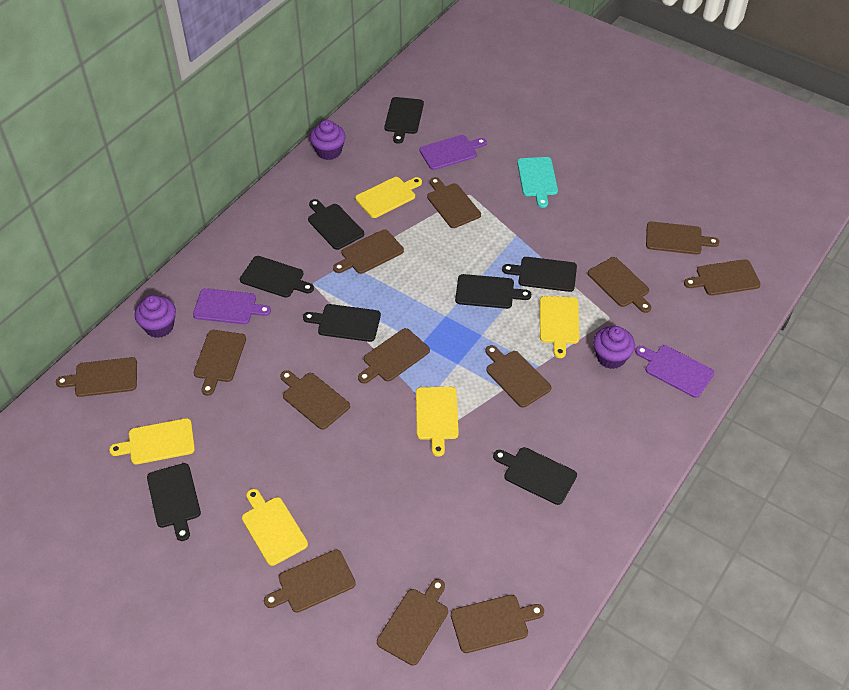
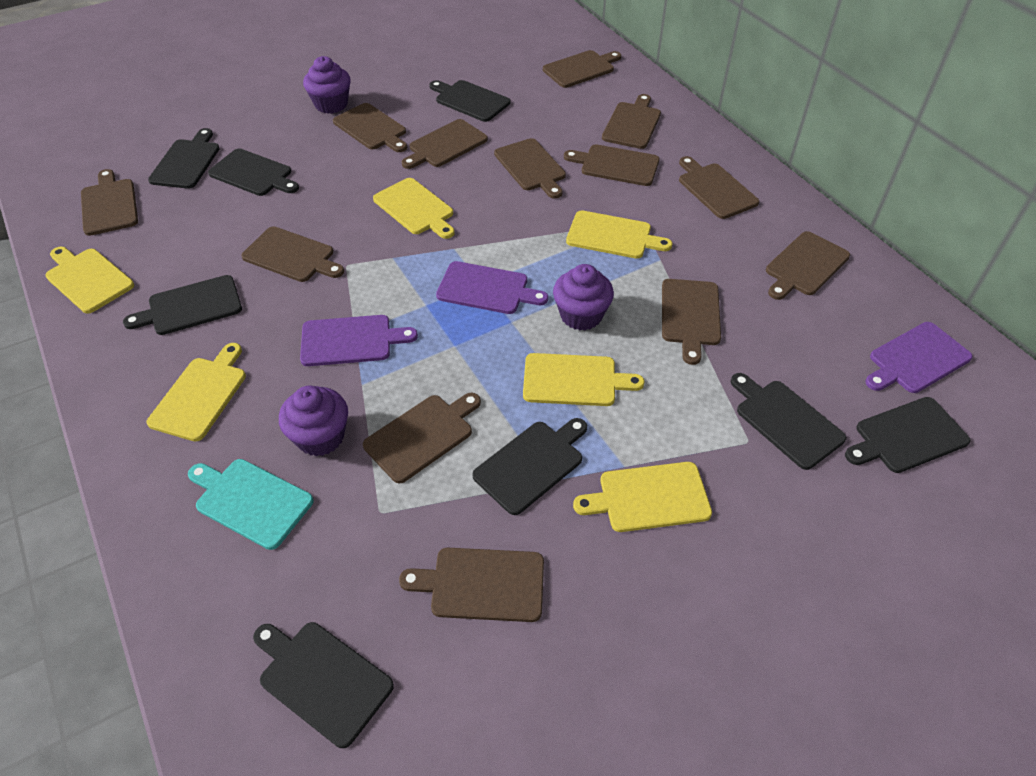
yellow cutting board: [109,418,195,464] [242,489,308,566] [355,177,422,218] [416,387,459,457] [540,296,579,358] = 5 -> [45,247,134,313] [147,343,246,441] [373,178,455,239] [523,353,645,406] [566,210,672,259] [573,462,712,532] = 6

